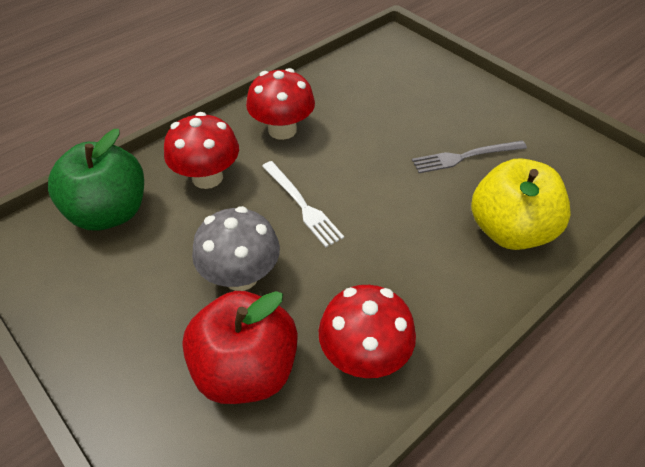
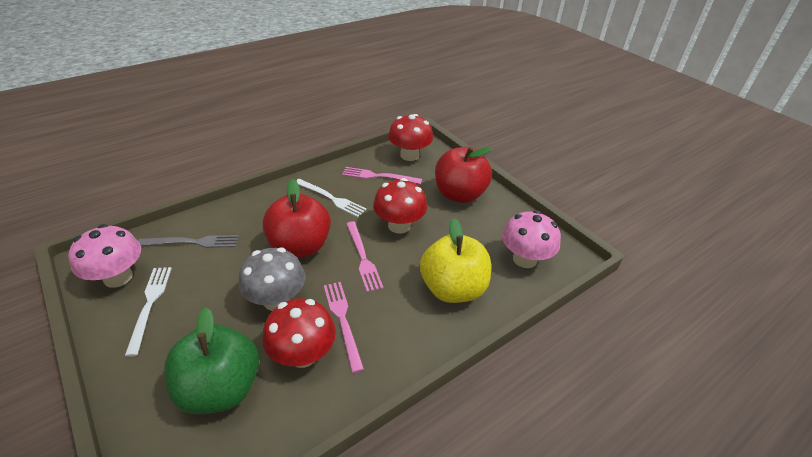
pink fork: none = 0 -> [324,282,364,373] [342,167,422,184] [346,221,383,292] = 3
pink mushroom: none = 0 -> [68,224,141,288] [502,210,561,268] = 2
red apple: [182,291,298,404] = 1 -> [263,179,331,258] [435,147,492,203] = 2
white fork: [262,161,344,247] = 1 -> [125,267,172,357] [296,179,367,217] = 2

